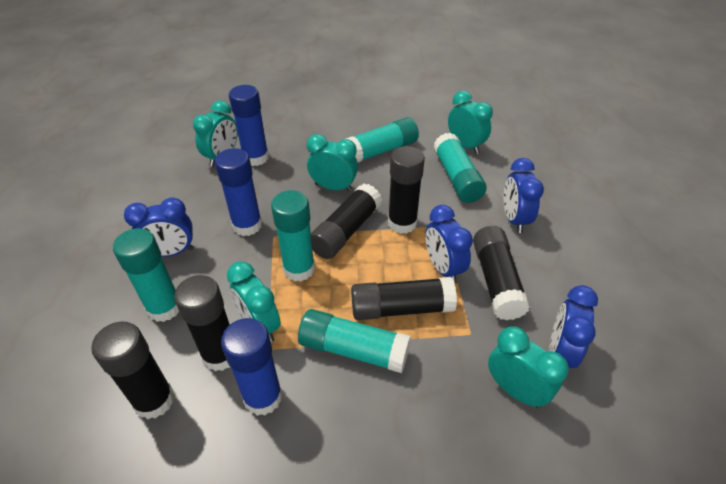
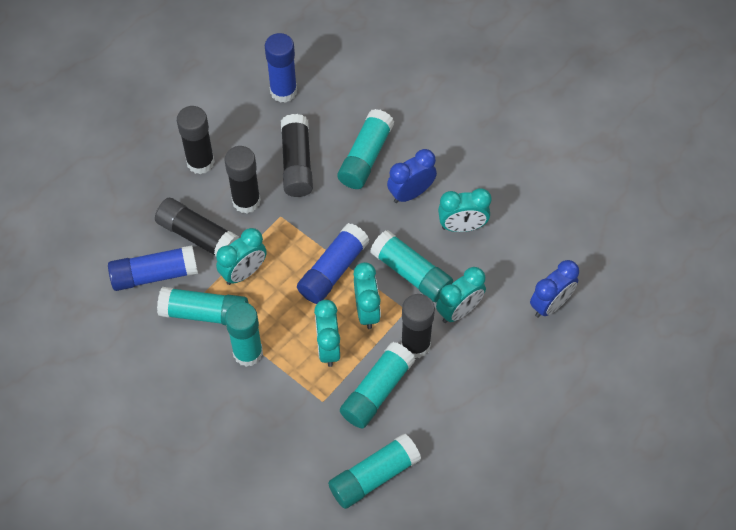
black glue stick: [91,322,174,419] [174,275,230,371] [311,184,382,259] [351,277,457,320] [388,146,425,234] [473,226,530,320] = 6 -> [155,198,239,257] [177,106,215,174] [224,146,261,214] [281,114,313,197] [401,294,435,358] = 5
blue clock: [124,197,194,257] [425,205,473,284] [504,158,544,233] [549,285,598,368] = 4 -> [387,149,437,203] [530,260,579,318] = 2
turquoise glue stick: [113,228,179,322] [271,190,315,281] [298,309,411,373] [346,117,419,163] [433,133,487,203] = 5 -> [157,287,248,325] [225,302,263,367] [328,433,421,509] [337,109,395,189] [340,342,415,428] [370,230,453,303] = 6

